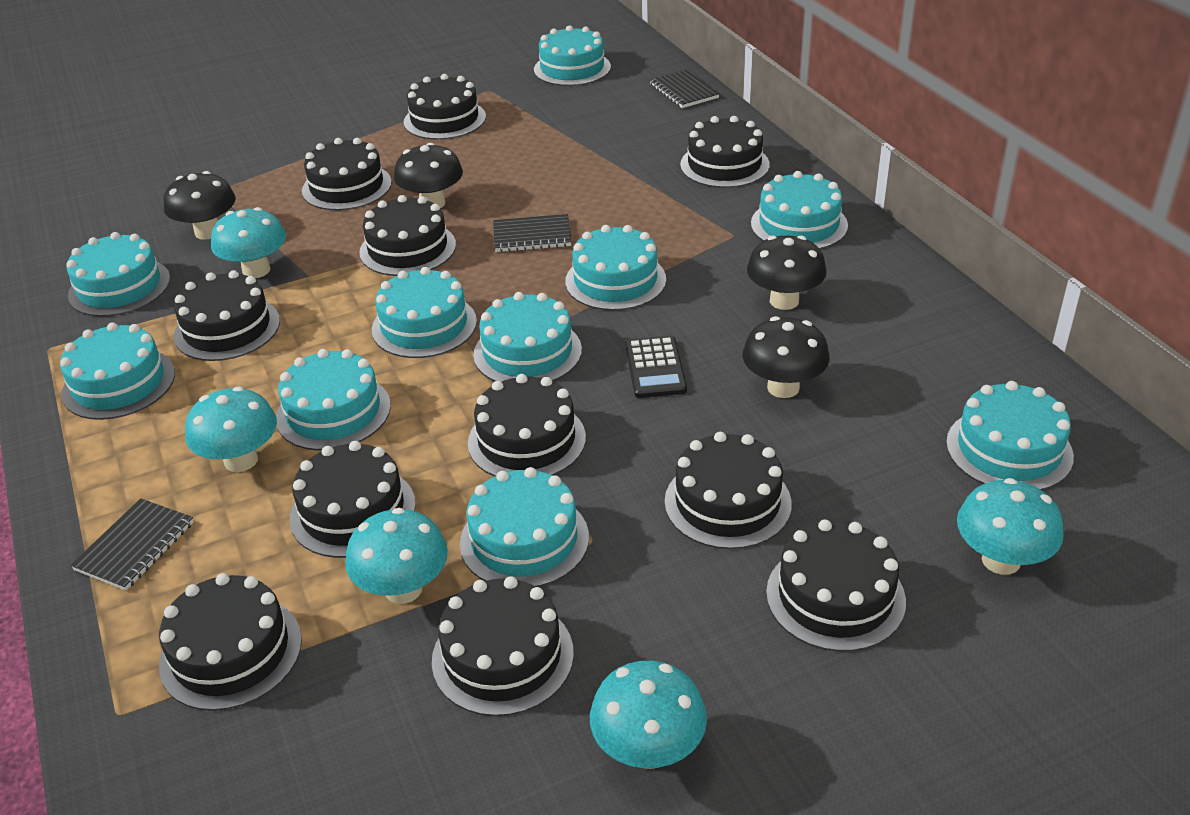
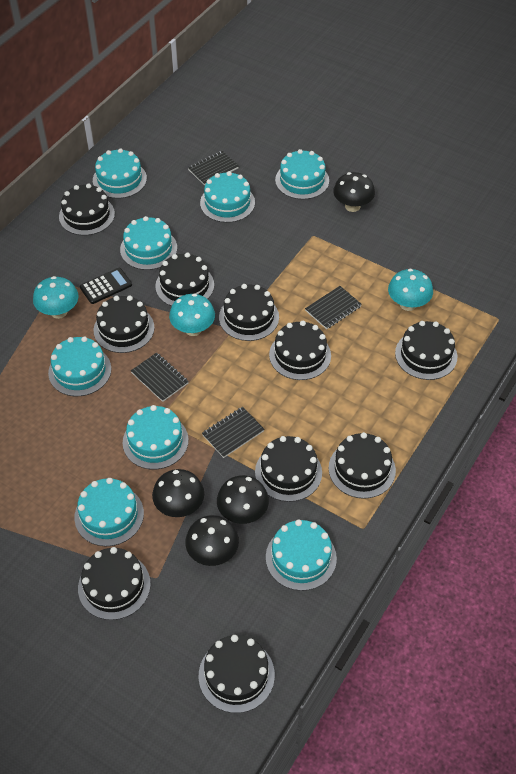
black cake: [159,573,302,711] [174,270,280,361] [290,441,416,558] [302,138,392,210] [359,195,456,276] [404,74,486,140] [432,576,574,716] [468,374,586,477] [665,432,792,549] [680,116,770,188] [766,520,906,652] = 11 -> [59,184,115,235] [78,547,151,620] [93,296,154,353] [155,253,214,306] [199,635,275,713] [219,284,279,341] [255,436,322,502] [269,321,331,380] [329,432,396,499] [395,321,457,380] = 10
black notebook: [70,498,193,590] [493,214,572,252] [649,70,720,108] = 3 -> [131,353,189,402] [188,151,239,185] [202,407,264,458] [305,286,362,329] = 4
turquoise cake: [60,322,175,420] [66,232,170,317] [276,349,391,451] [372,267,477,358] [460,467,589,587] [473,292,582,382] [534,25,611,86] [565,225,666,311] [751,171,848,249] [946,381,1074,490] = 10 -> [48,336,111,396] [74,478,144,546] [93,148,147,199] [120,216,177,270] [123,405,189,469] [200,171,255,223] [266,519,337,591] [275,149,329,199] = 8
turquoise mushroom: [185,387,277,472] [211,207,286,278] [345,508,448,604] [590,661,707,769] [957,478,1064,575] = 5 -> [33,276,79,319] [169,293,215,336] [388,269,433,311] = 3

